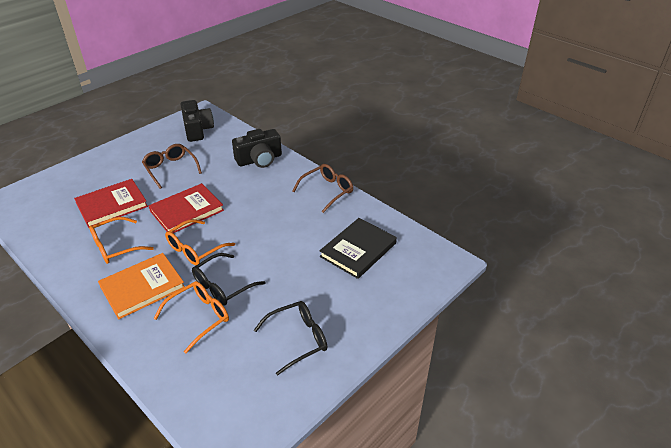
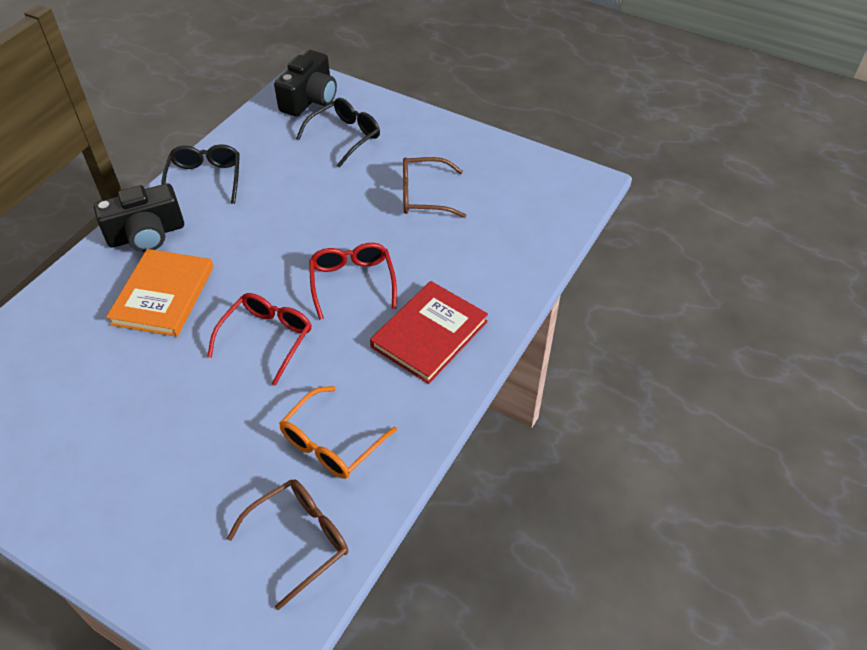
black book: [319,218,397,279] = 1 -> none = 0
orange glasses: [89,217,154,264] [153,281,229,354] [165,219,235,265] = 3 -> [279,386,397,479] = 1
red book: [74,179,148,228] [149,183,224,233] = 2 -> [370,281,488,384] = 1
red glasses: none = 0 -> [207,293,312,386] [309,243,397,320] = 2

